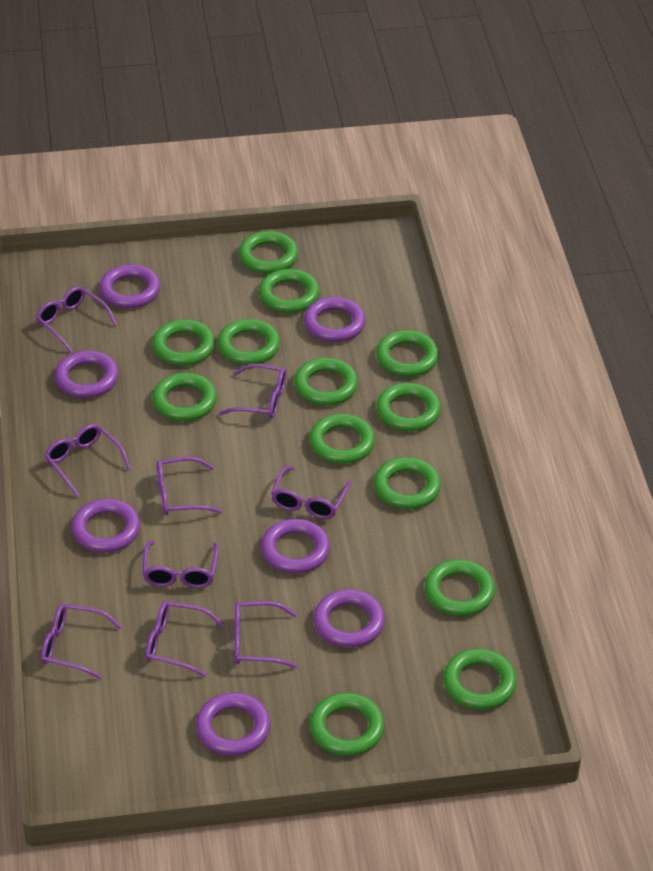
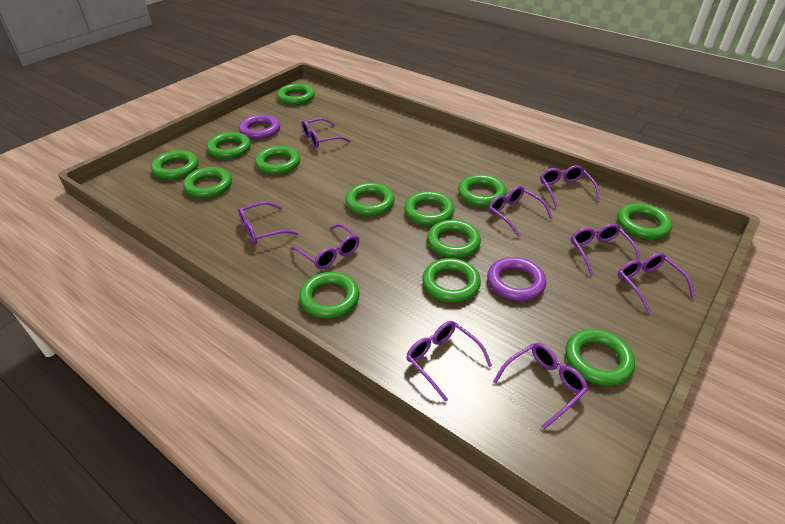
purple ring: [55,350,119,398] [72,499,141,553] [100,264,161,308] [196,693,271,756] [261,519,330,574] [304,297,366,342] [314,589,385,648] = 7 -> [239,114,280,139] [487,257,546,301] = 2

